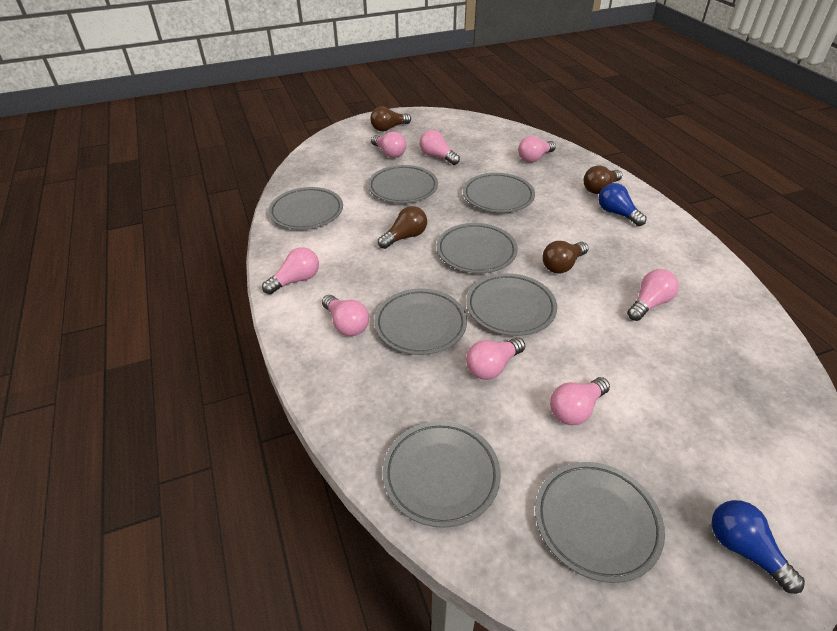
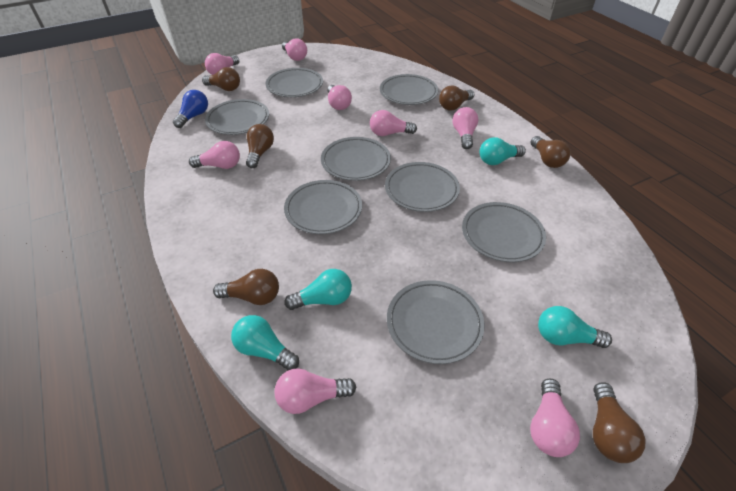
blue light bulb: [598,183,647,226] [712,500,805,594] = 2 -> [173,90,208,128] = 1
brown light bulb: [370,107,411,131] [378,206,427,249] [542,241,589,274] [584,165,622,194] = 4 -> [202,67,240,91] [213,269,279,305] [246,124,274,168] [439,85,474,111] [531,136,571,168] [593,382,645,463] = 6
turquoise light bulb: none = 0 -> [231,315,299,370] [284,269,352,310] [480,137,526,165] [538,306,612,348] = 4

